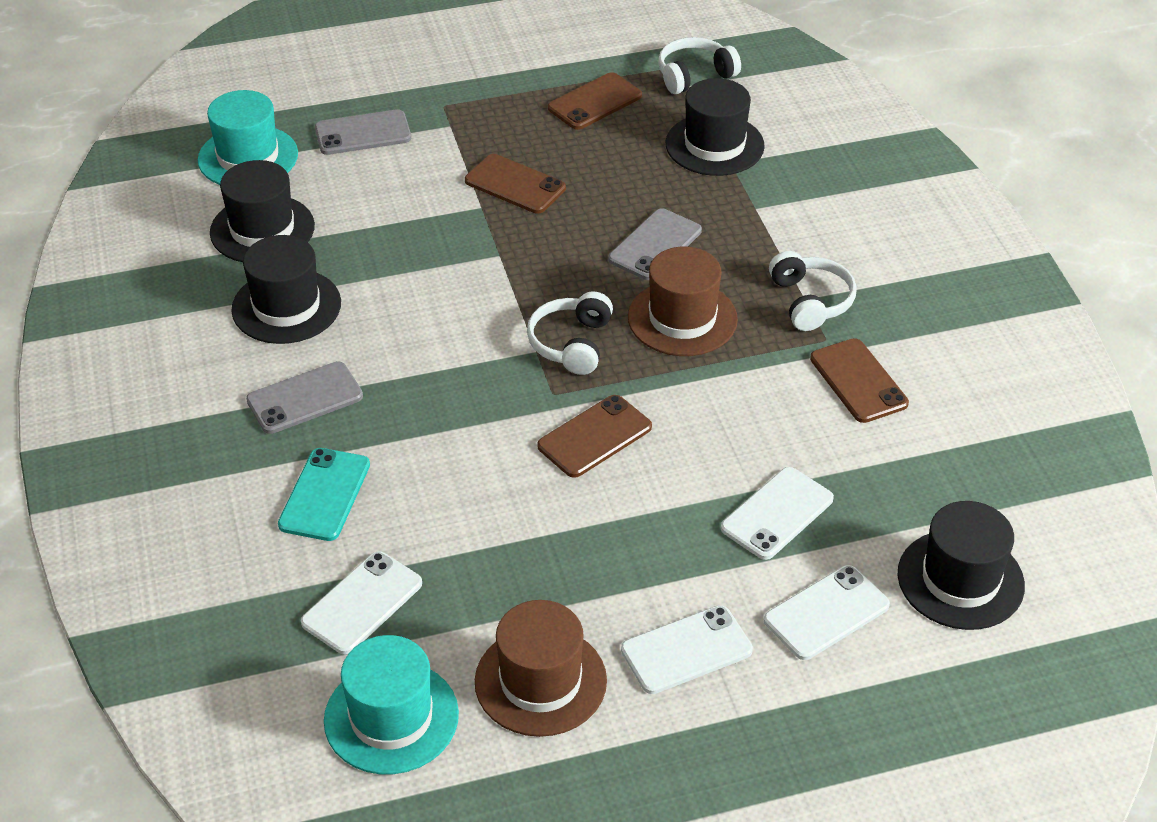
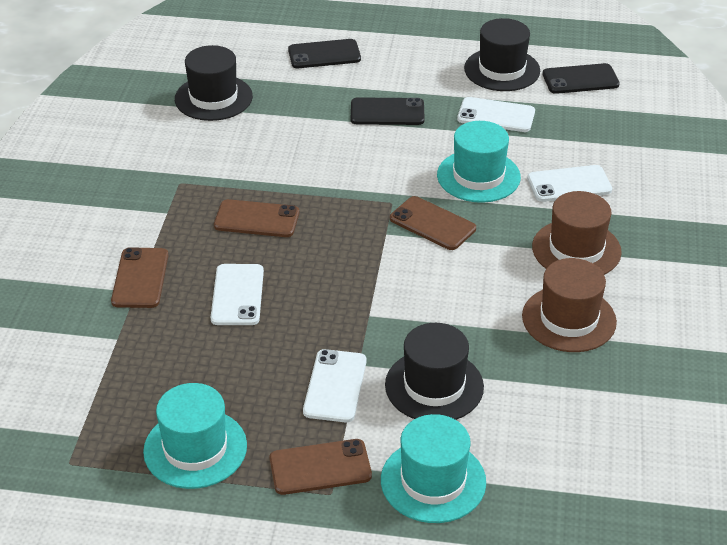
black hat: [210,160,315,262] [231,235,341,344] [666,78,765,176] [897,501,1025,630] = 4 -> [175,45,253,121] [385,323,484,420] [464,18,540,91] = 3
black phone: none = 0 -> [288,39,361,68] [351,97,425,125] [542,63,620,94] = 3
grey phone: [246,361,363,434] [315,109,411,155] [608,208,702,280] = 3 -> none = 0
turquoise hat: [198,90,298,185] [324,635,459,774] = 2 -> [143,383,247,489] [381,414,486,523] [437,121,521,203] = 3
turquoise phone: [278,448,370,541] = 1 -> none = 0
white headphones: [527,292,613,375] [658,37,741,94] [769,251,857,331] = 3 -> none = 0

